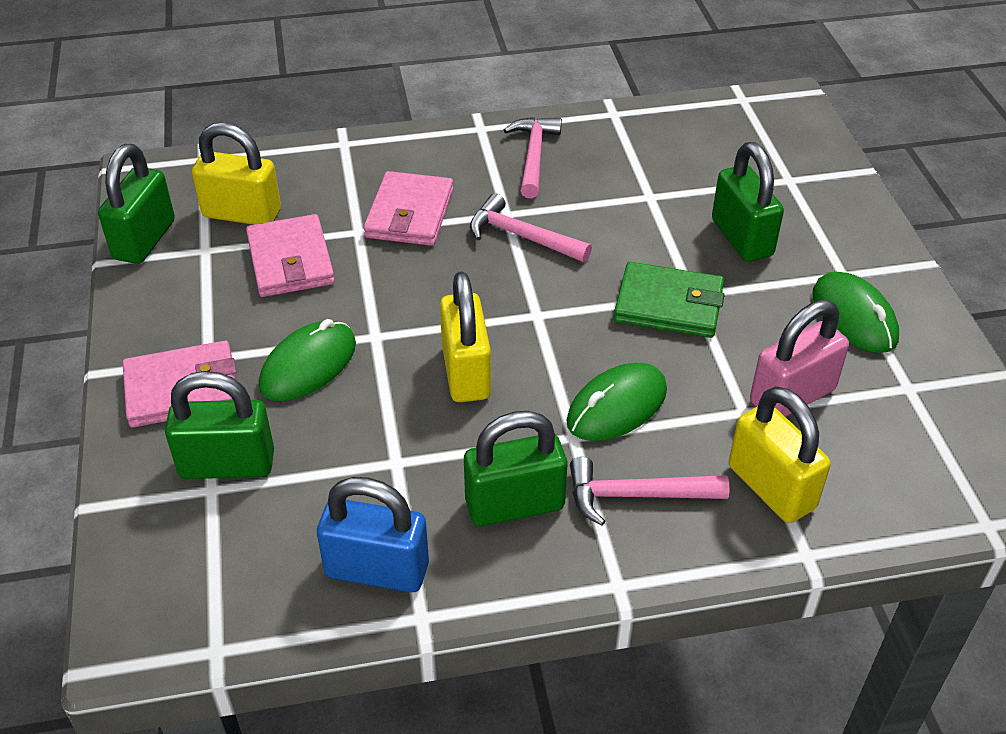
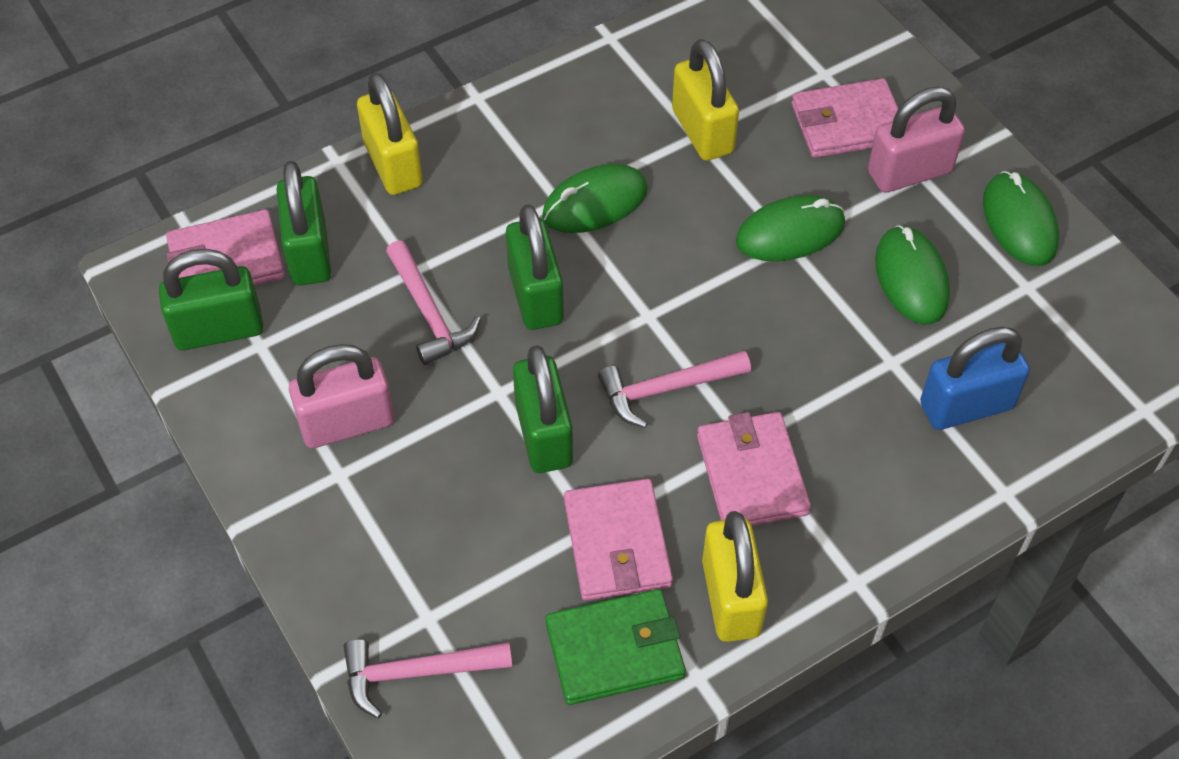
green mouse: [259,319,356,401] [567,363,667,441] [812,272,899,353] = 3 -> [542,164,648,233] [736,195,845,261] [875,225,950,324] [983,171,1059,266] = 4
pink padlock: [750,300,849,417] = 1 -> [289,344,394,448] [868,87,965,193] = 2
pink wallet: [123,341,236,427] [246,214,335,297] [364,171,453,246] = 3 -> [166,210,285,285] [564,479,673,601] [697,412,811,526] [792,78,898,158] = 4

